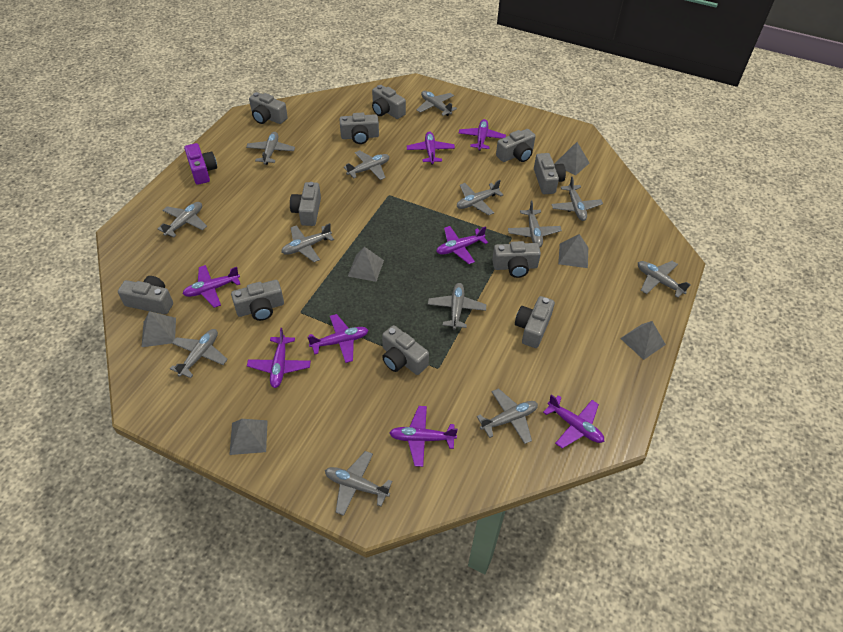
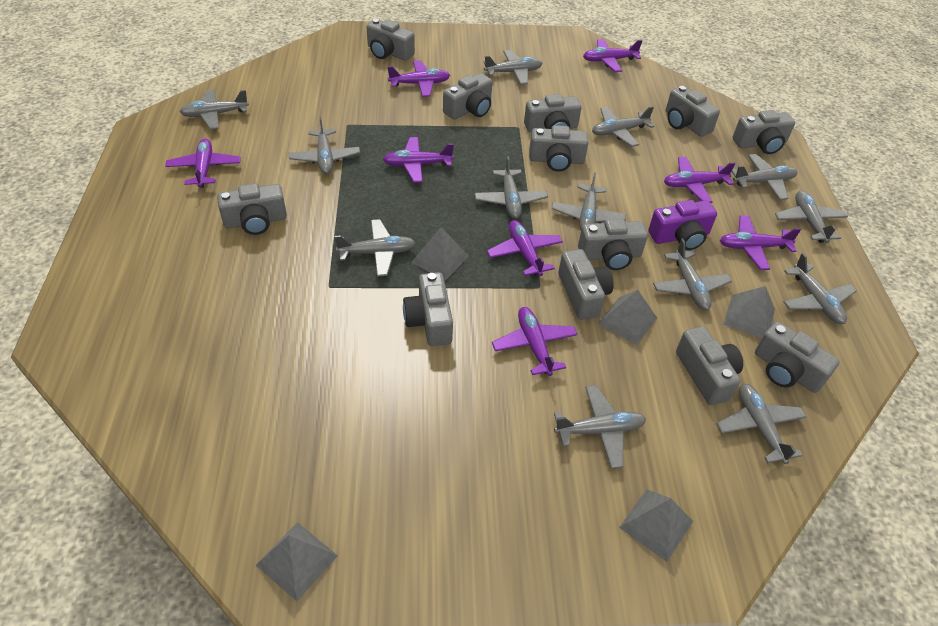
grey camera: [118,276,173,315] [231,280,284,321] [249,92,288,124] [290,182,321,226] [339,112,379,144] [372,85,406,119] [382,325,429,375] [492,241,541,278] [496,129,536,162] [515,296,555,348] [534,153,566,194] = 11 -> [217,183,287,235] [367,19,415,61] [403,272,453,346] [443,73,492,120] [524,94,582,133] [529,125,589,172] [558,249,614,320] [578,219,648,270] [666,86,720,137] [676,326,743,405] [733,110,795,154] [755,322,840,393] = 12
grey pyramid: [141,311,176,347] [229,419,268,455] [348,247,384,282] [555,142,589,176] [558,234,588,268] [620,321,666,360] = 6 -> [256,522,338,601] [411,227,469,281] [598,290,657,345] [619,489,693,562] [723,286,775,338] = 5

